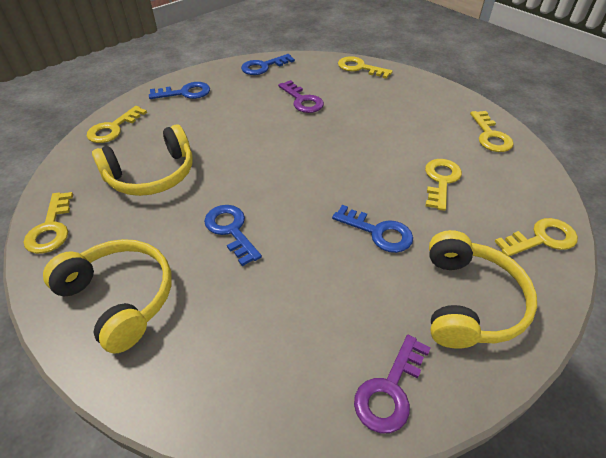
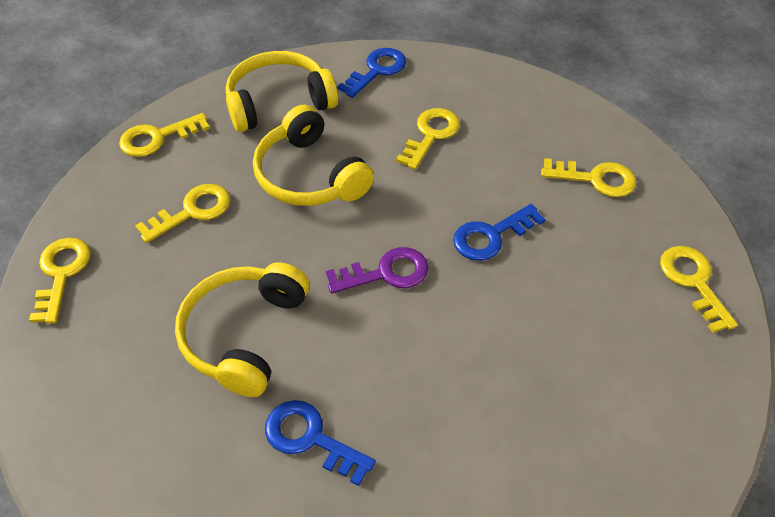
blue key: [149,82,210,99] [204,205,262,266] [241,54,295,75] [332,205,413,253] = 4 -> [265,400,376,486] [337,48,406,98] [453,204,545,261] = 3
purple key: [278,80,324,113] [354,335,431,433] = 2 -> [326,247,429,294] = 1

